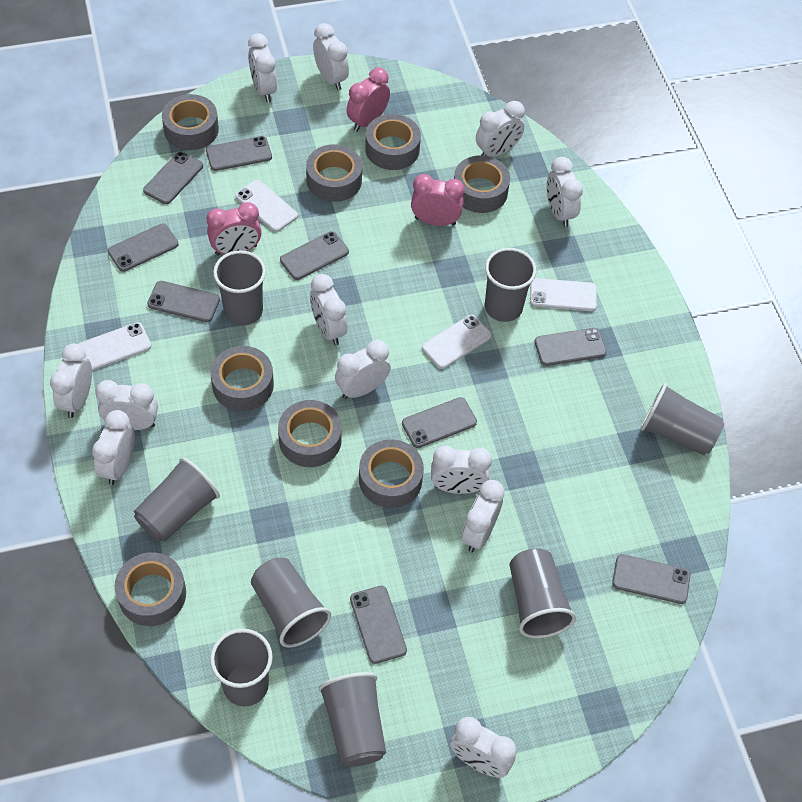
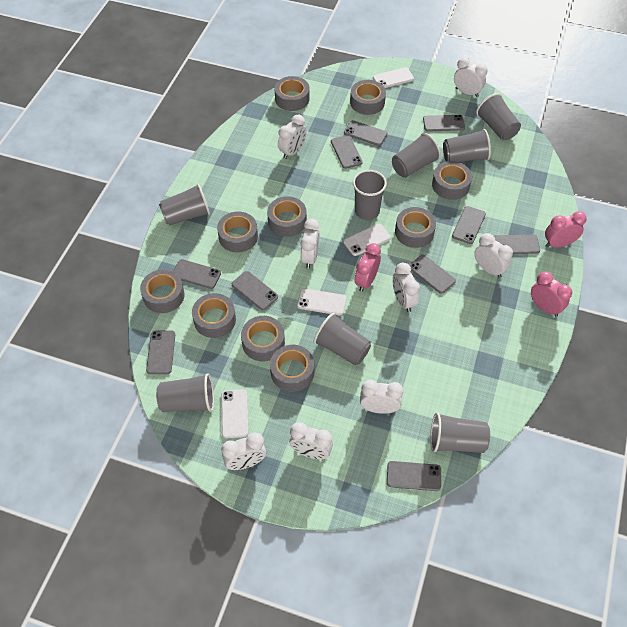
grey phone: [108,223,179,272] [143,152,203,204] [147,281,220,322] [206,136,272,171] [280,231,349,280] [350,586,407,664] [402,397,477,448] [535,328,607,366] [612,554,691,604] = 9 -> [146,330,175,374] [173,259,221,289] [232,271,278,310] [331,135,362,169] [344,120,387,146] [387,461,441,491] [409,255,456,294] [423,115,465,132] [452,206,486,244] [494,234,540,254] = 10
grey tape: [114,553,186,626] [162,94,219,150] [210,346,274,411] [278,400,342,467] [306,144,362,202] [359,439,424,508] [365,114,421,170] [454,155,510,213] = 8 -> [140,270,185,313] [192,293,236,338] [217,212,258,252] [241,316,285,362] [267,196,307,237] [270,345,314,392] [274,76,310,111] [350,80,386,115] [395,207,436,248] [432,161,472,200] = 10
white clock: [50,343,92,418] [92,410,135,485] [95,380,158,430] [248,33,277,102] [310,274,347,345] [313,23,349,90] [335,340,391,399] [431,446,492,494] [450,717,516,778] [462,480,504,552] [476,101,525,157] [547,157,583,227] = 12 -> [221,433,266,470] [278,115,307,159] [289,422,333,459] [300,219,319,269] [360,380,403,414] [393,262,420,312] [454,57,488,97] [474,233,513,278] = 8

